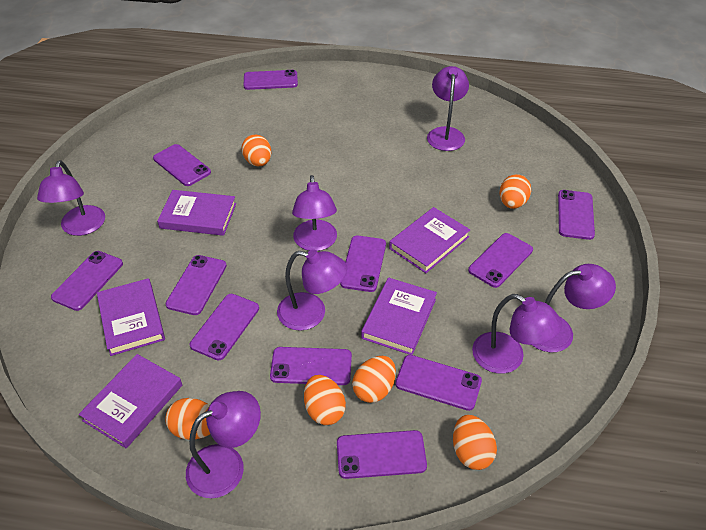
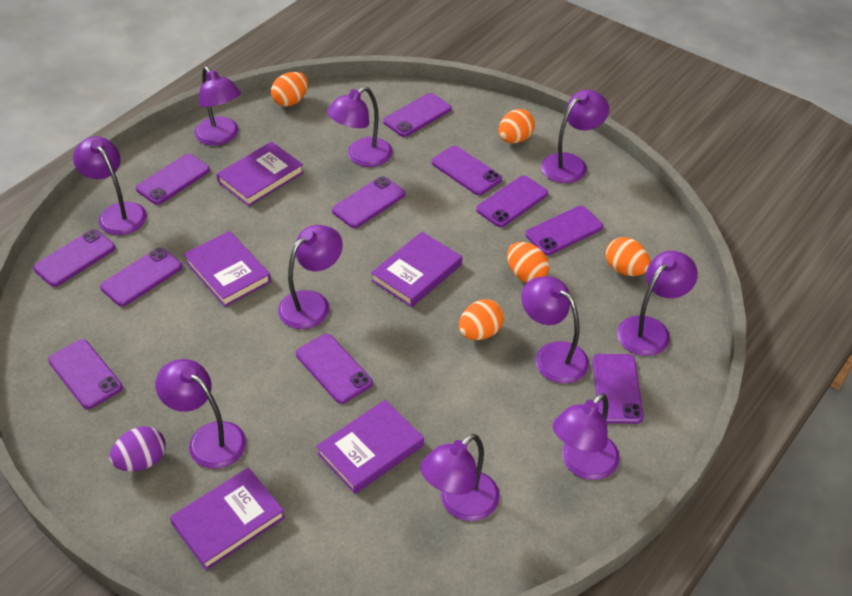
orange egg: [165,398,210,440] [241,135,271,166] [304,375,346,425] [352,356,396,403] [453,415,497,470] [500,174,531,209] = 6 -> [271,72,308,107] [459,299,504,340] [498,109,535,143] [507,242,549,283] [606,237,650,276] = 5
purple egg: none = 0 -> [109,426,166,472] = 1
purple lamp: [37,160,105,236] [186,391,261,498] [277,249,347,331] [292,175,337,251] [427,66,469,151] [472,294,562,374] [532,264,616,352] = 7 -> [73,136,147,235] [155,359,246,469] [194,66,241,146] [278,225,343,329] [327,87,393,167] [420,434,500,521] [521,276,589,384] [541,90,609,183] [553,393,620,480] [617,251,698,356] = 10

